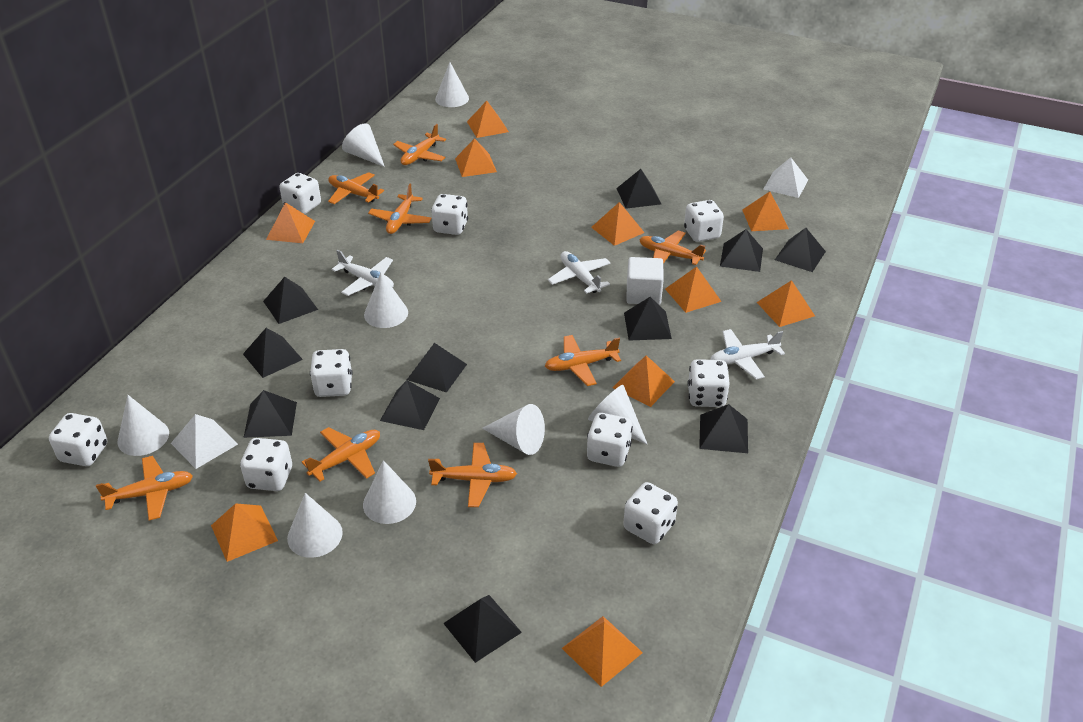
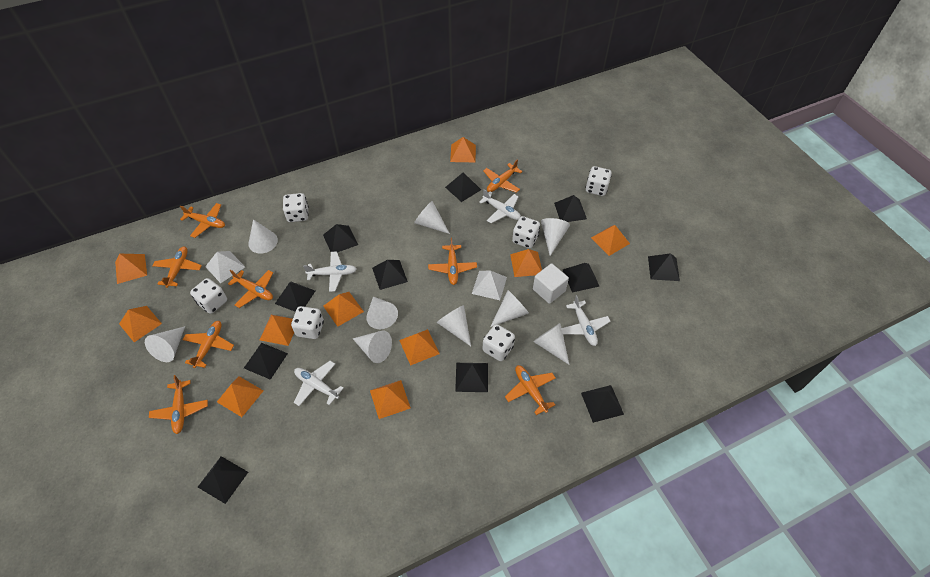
white cone: [117,395,169,456] [287,493,343,558] [342,123,385,167] [363,460,416,524] [364,272,408,328] [435,62,469,107] [482,404,545,455] [588,385,648,445] = 8 -> [145,326,185,362] [248,219,278,254] [353,331,392,363] [366,296,398,329] [414,201,450,234] [437,305,471,346] [490,290,529,327] [533,323,570,365] [541,218,570,256] = 9
white dice: [49,413,108,466] [240,438,292,491] [280,173,321,214] [310,349,353,397] [431,194,468,235] [587,413,633,467] [623,482,678,544] [684,200,724,242] [688,359,730,407] = 9 -> [190,278,227,314] [283,193,309,222] [291,306,324,339] [483,324,515,361] [512,216,540,248] [585,166,612,196] = 6
white plane: [332,250,394,296] [548,251,611,294] [710,329,785,379] = 3 -> [294,361,343,406] [303,251,357,292] [479,189,521,223] [562,295,611,346] = 4

